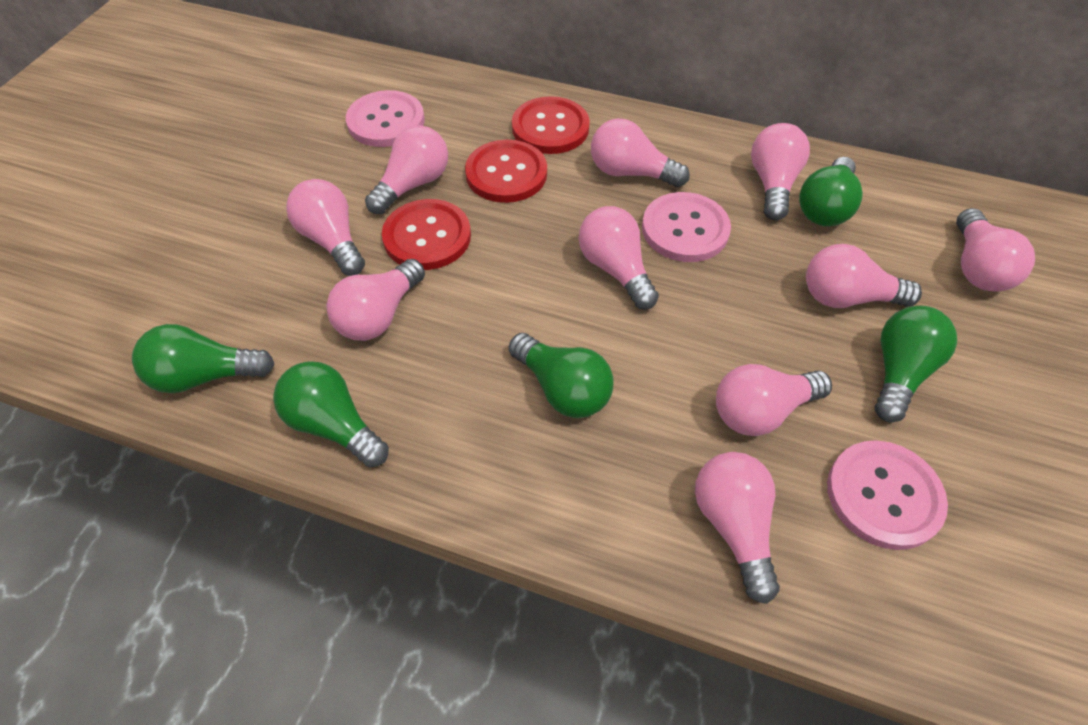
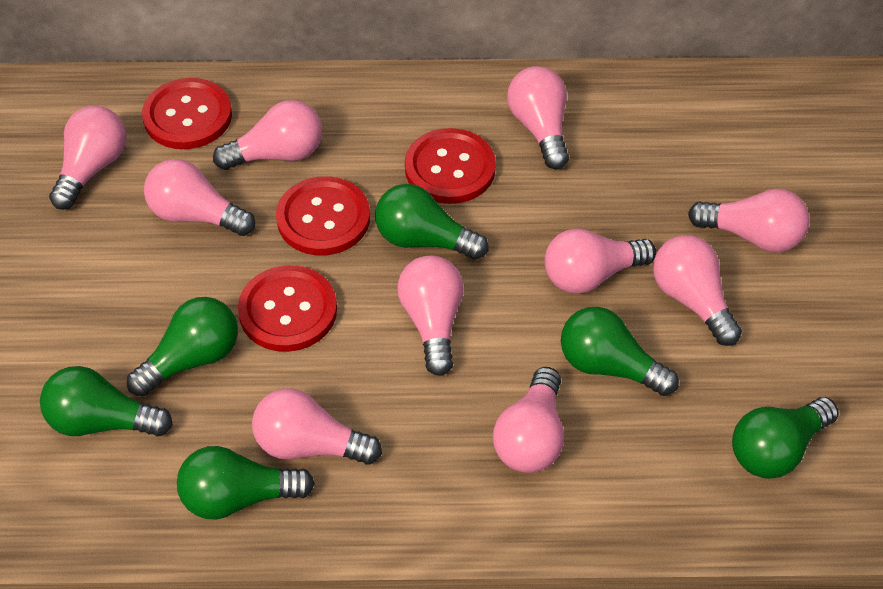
green light bulb: [132,324,274,393] [273,361,389,468] [508,333,614,418] [799,157,863,226] [875,306,957,422] = 5 -> [40,366,173,436] [127,297,238,396] [177,446,315,520] [375,184,488,260] [561,307,679,396] [732,397,839,479] = 6
pink button: [346,90,425,147] [642,192,731,262] [827,440,948,550] = 3 -> none = 0
red button: [382,199,471,270] [465,140,547,203] [512,96,590,154] = 3 -> [142,78,232,149] [238,265,337,352] [276,176,370,255] [405,128,496,204] = 4

